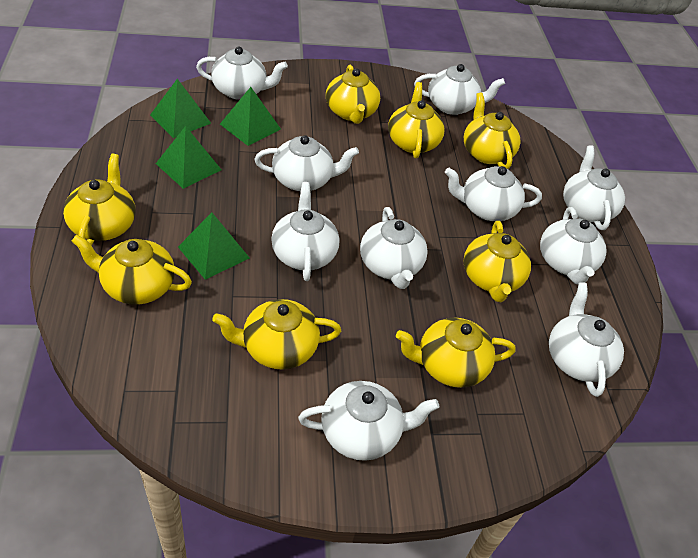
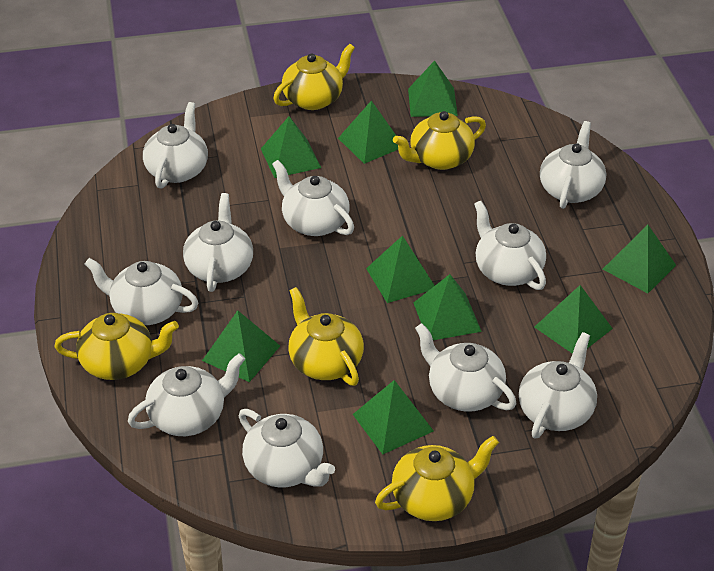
green pyramid: [150,79,211,138] [156,126,221,189] [178,213,250,280] [220,87,281,146] = 4 -> [202,310,280,382] [261,116,321,178] [338,101,398,164] [353,380,434,454] [366,235,435,303] [408,61,458,117] [413,274,482,340] [535,285,613,354] [603,225,676,293] = 9
yellow teapot: [63,153,136,246] [71,235,192,305] [212,299,341,370] [326,65,380,124] [388,82,445,159] [396,318,515,388] [463,221,531,302] [464,93,521,169] = 8 -> [54,313,179,380] [273,44,355,110] [288,287,364,386] [375,436,499,521] [393,111,486,170] = 5

